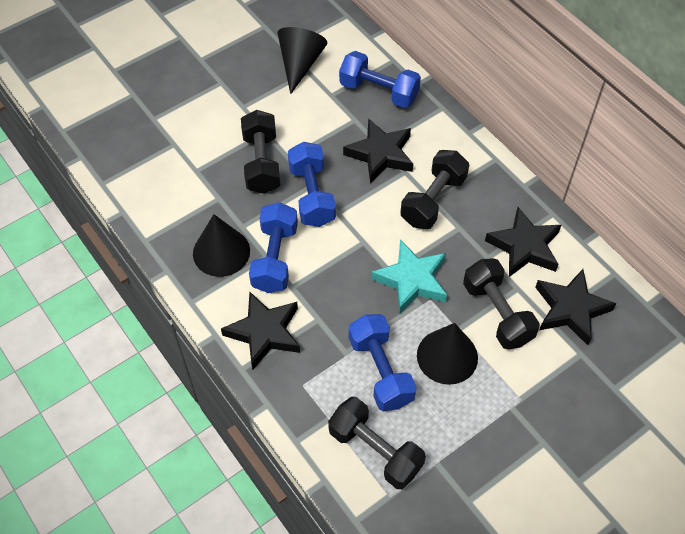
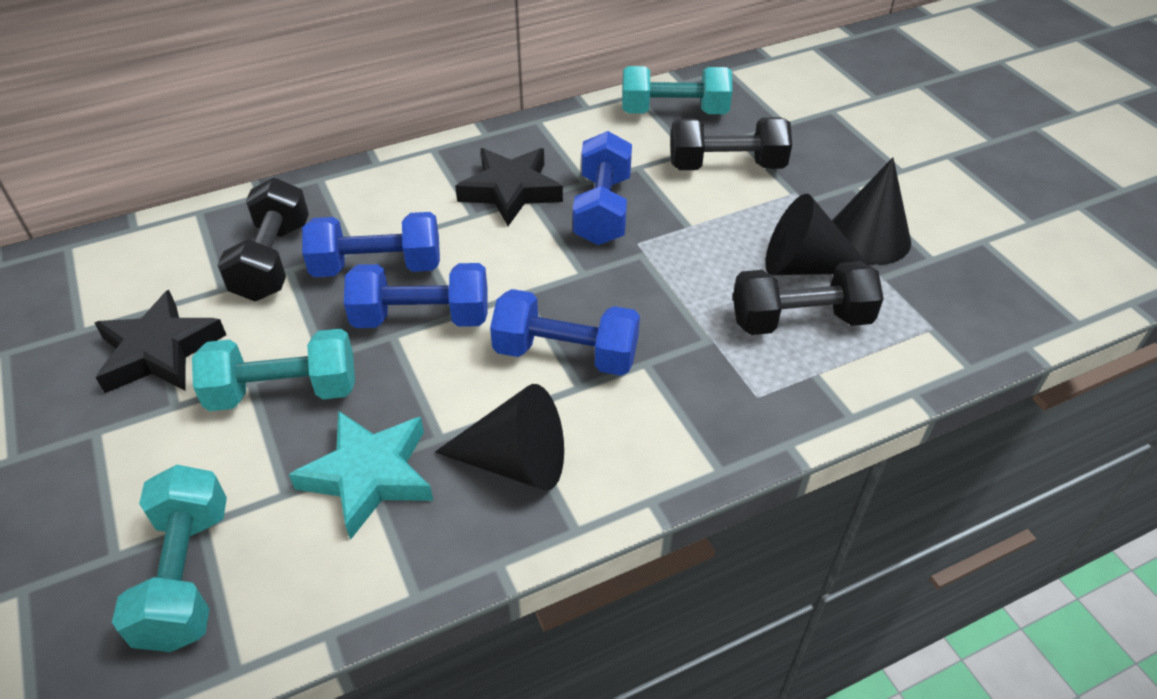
black dumbbell: [241,110,280,194] [328,397,426,489] [400,150,469,229] [463,258,540,349] = 4 -> [217,178,309,301] [670,117,792,170] [733,261,884,335] = 3
black star: [221,292,300,369] [343,118,413,184] [485,207,561,277] [535,269,617,345] = 4 -> [94,290,226,393] [455,148,563,226] = 2
turquoise dumbbell: none = 0 -> [112,465,227,652] [192,329,355,411] [622,66,732,114] = 3

